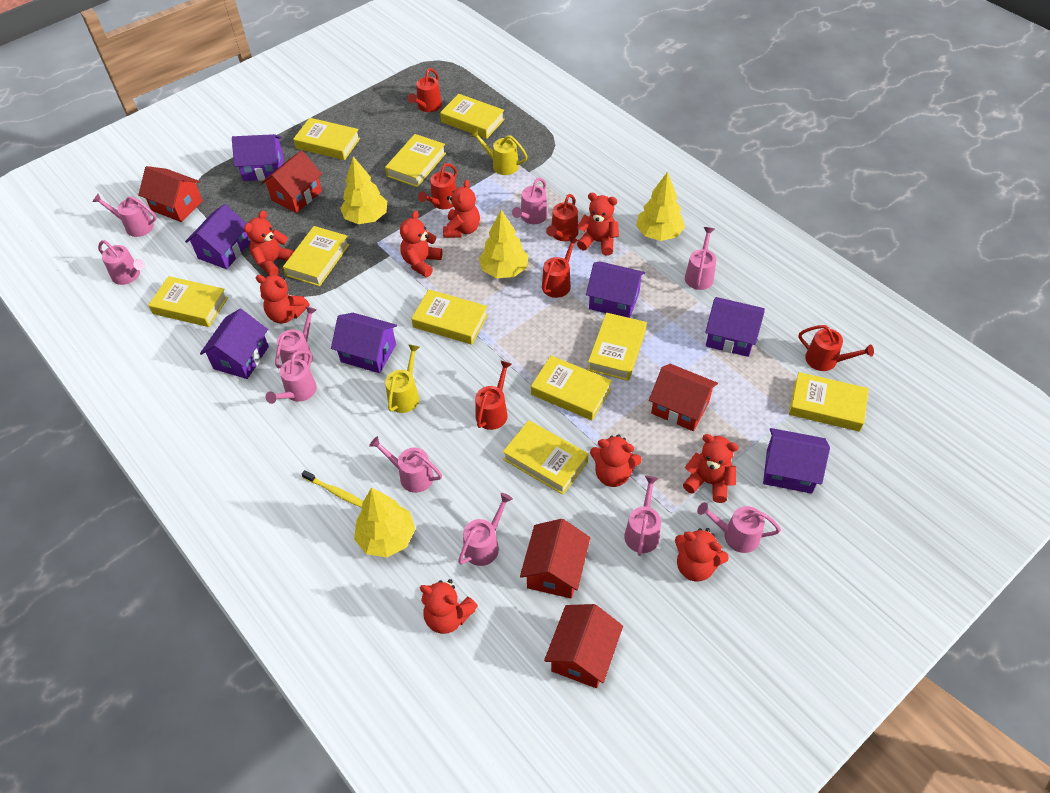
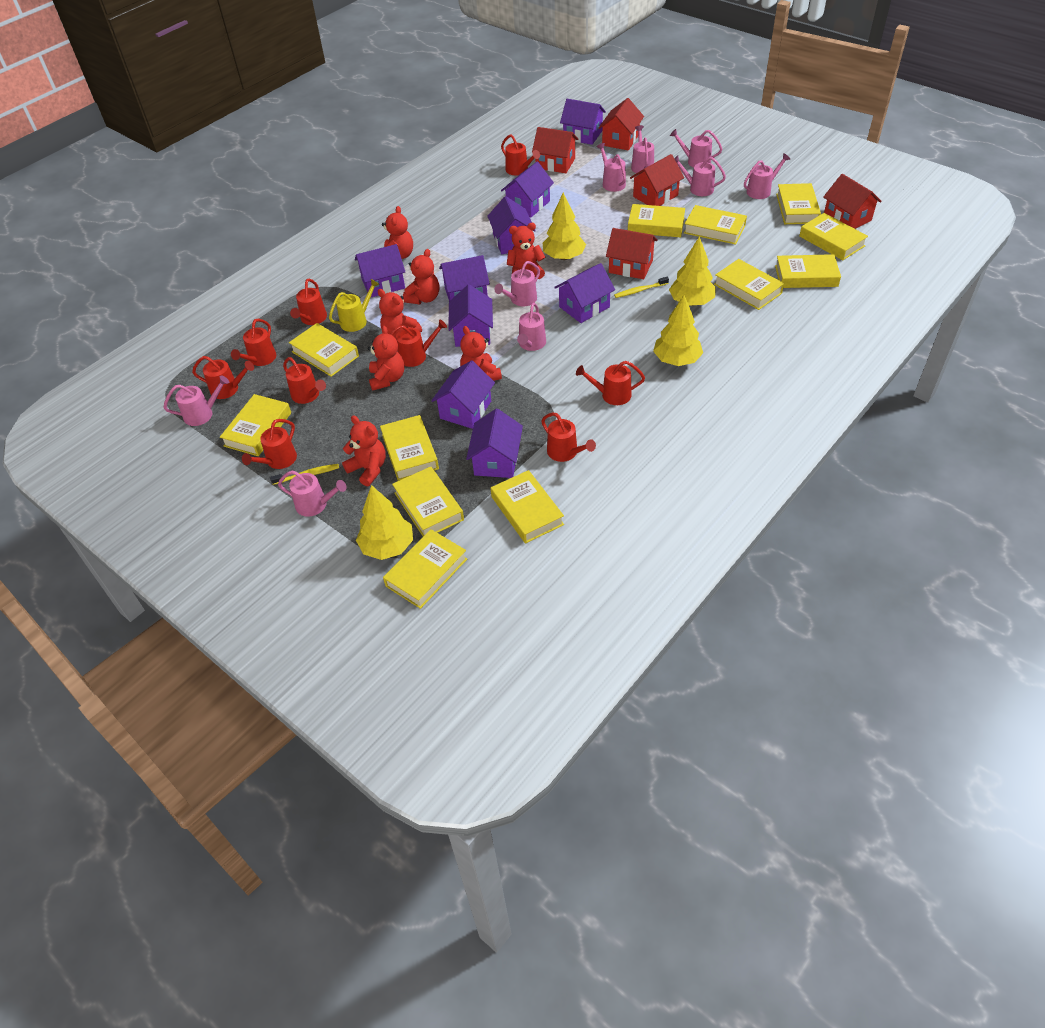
pink watering can: [92,194,157,237] [98,240,145,285] [265,350,317,404] [275,306,317,368] [369,436,442,493] [458,493,513,566] [512,178,548,224] [624,476,661,556] [685,227,716,290] [697,502,781,553] = 10 -> [164,375,229,426] [278,470,347,517] [494,261,540,306] [517,303,546,351] [597,143,626,192] [631,125,654,173] [670,129,722,168] [674,155,726,196] [744,153,790,199] = 9
purple house: [185,204,250,269] [200,309,269,379] [232,134,284,181] [331,313,397,373] [586,261,645,318] [705,297,765,357] [763,428,830,494] = 7 -> [355,244,405,298] [431,360,495,429] [439,255,490,301] [448,284,493,347] [466,409,523,478] [487,196,536,254] [501,162,554,217] [554,263,615,323] [560,99,606,145] = 9
red teddy bear: [244,211,294,276] [256,275,309,323] [400,211,442,277] [420,579,478,634] [443,180,480,238] [577,193,619,255] [590,434,642,487] [675,528,729,581] [683,434,739,503] = 9 -> [342,416,386,486] [368,326,405,391] [378,289,422,339] [382,206,413,259] [403,249,439,304] [460,326,502,381] [507,223,545,279] = 7
red watering can: [408,68,442,112] [418,163,457,209] [475,361,512,430] [542,236,579,298] [546,194,579,241] [798,325,874,371] = 6 -> [192,356,254,399] [231,319,276,366] [242,419,297,469] [283,357,326,404] [290,279,327,325] [390,320,447,367] [501,134,540,175] [541,413,596,462] [576,361,645,405] = 9
yellow book: [148,276,228,327] [283,226,349,286] [293,118,360,160] [385,134,446,187] [411,289,488,345] [440,94,505,139] [503,420,588,495] [531,356,612,420] [588,313,647,381] [789,372,869,432] = 10 -> [220,394,291,456] [289,323,359,377] [380,415,439,481] [383,529,467,609] [392,466,464,536] [491,470,564,543] [628,204,685,237] [684,205,747,245] [714,259,784,310] [775,254,841,288] [776,183,821,224] [799,213,868,260] = 12
yellow toothbrush: [302,470,363,508] = 1 -> [270,464,339,485] [614,277,669,298] = 2
yellow watering can: [385,344,420,413] [470,129,528,175] = 2 -> [329,279,379,332] = 1

